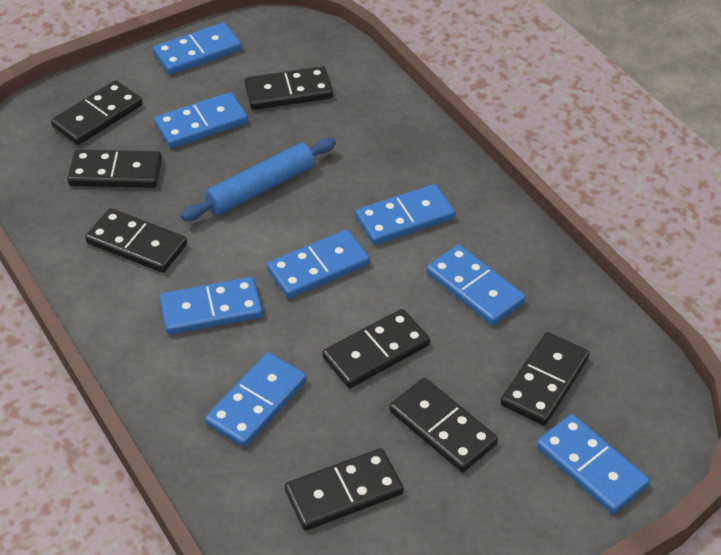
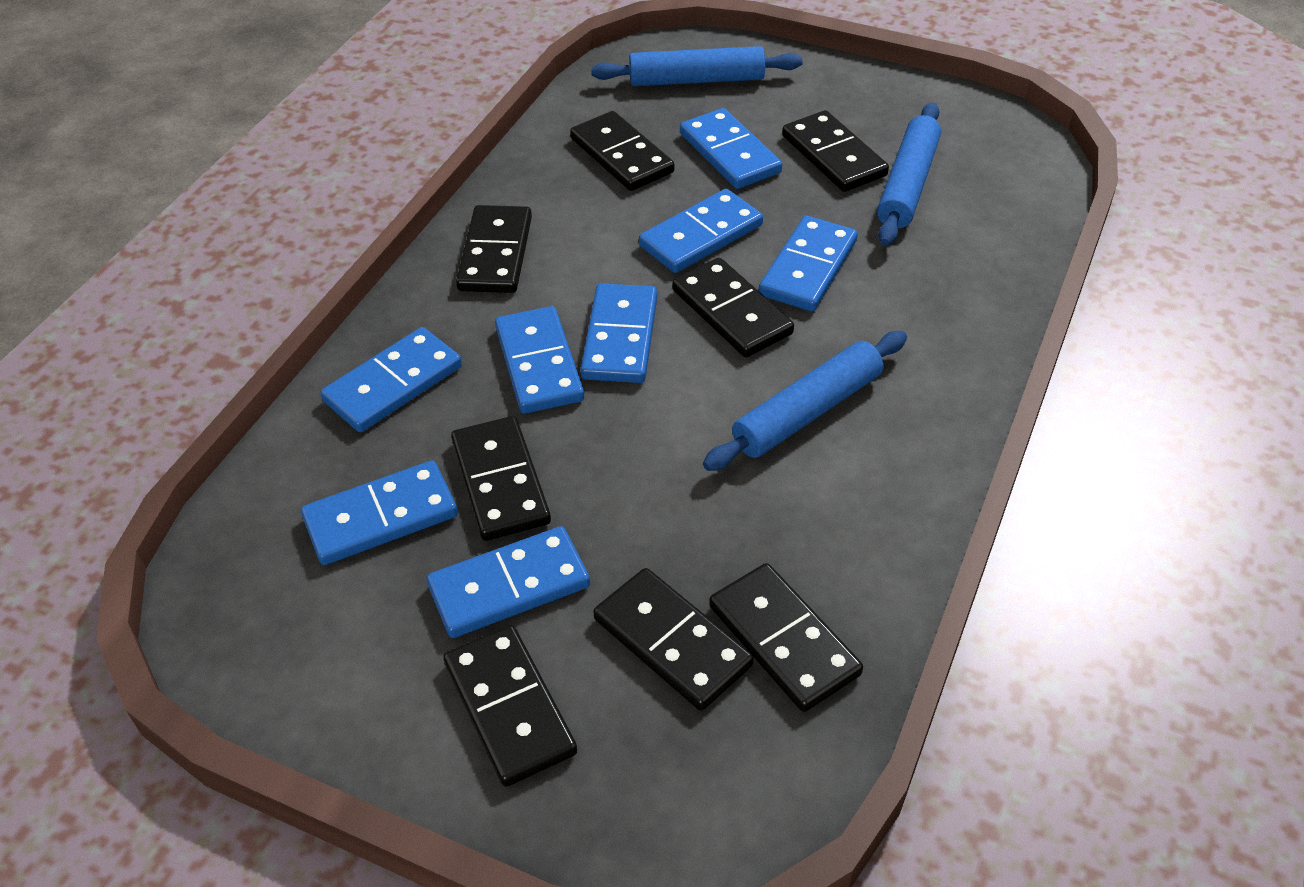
blue rolling pin: [181,138,336,221] = 1 -> [591,46,803,86] [703,331,907,471] [877,103,941,246] = 3

